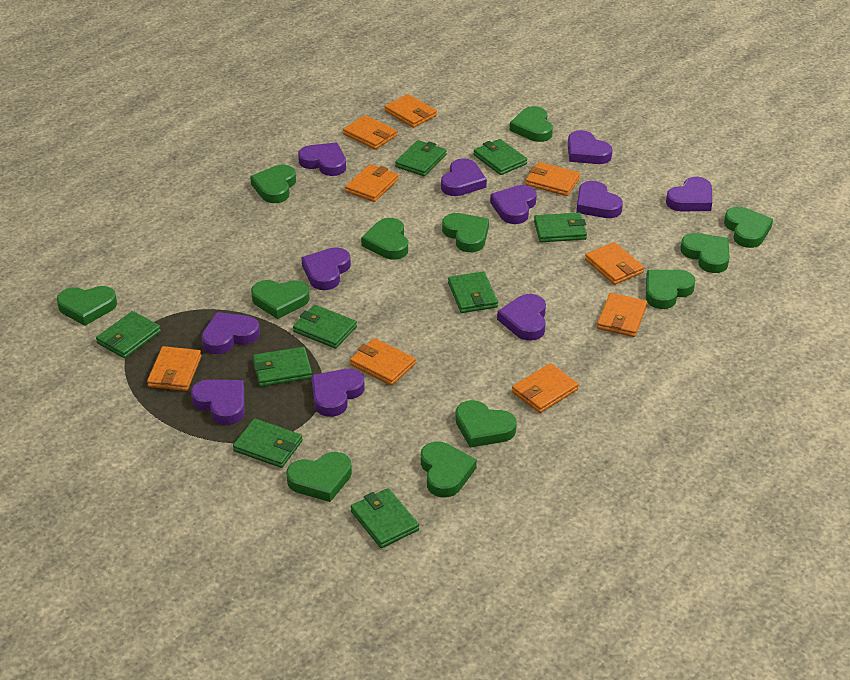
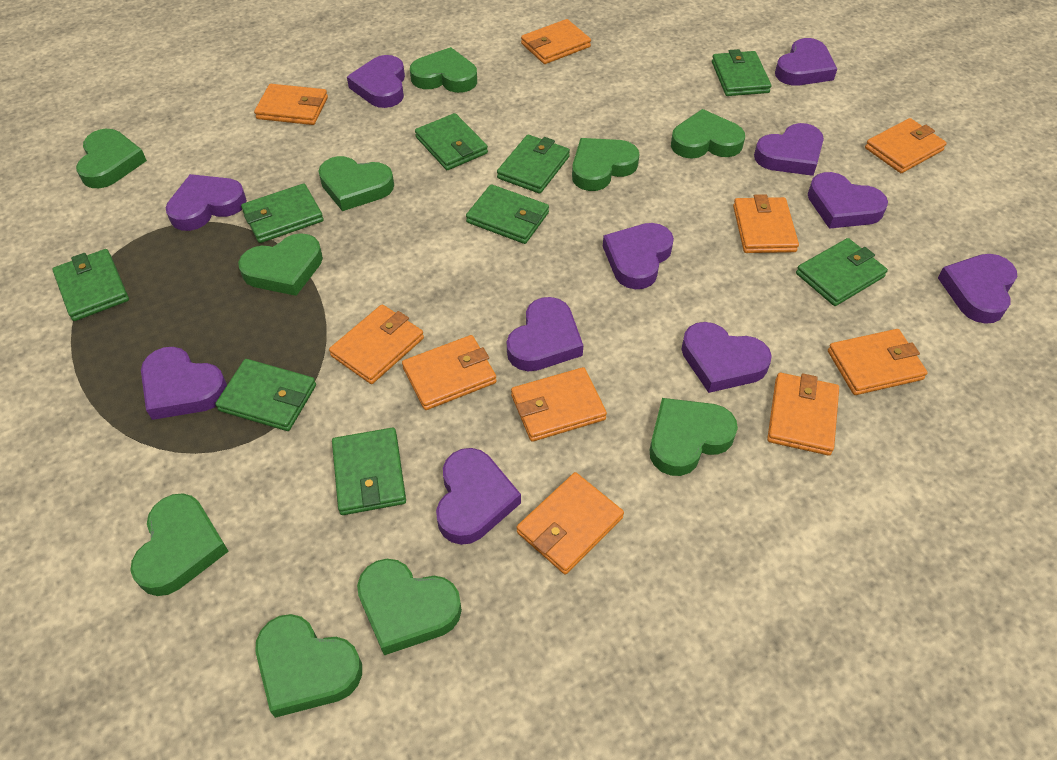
green heart: [57,286,117,326] [250,165,296,203] [251,280,310,319] [286,452,352,502] [361,218,408,260] [421,442,477,497] [442,213,489,252] [455,400,517,448] [510,106,553,142] [646,270,696,309] [680,233,730,273] [724,207,773,248] = 12 -> [76,129,147,188] [130,493,229,596] [238,233,323,296] [255,614,362,718] [318,156,394,211] [357,559,462,655] [410,47,477,93] [572,138,640,191] [650,398,738,476] [671,109,745,159] = 10
orange wallet: [147,346,202,391] [343,115,397,150] [345,164,399,202] [350,338,416,386] [385,94,437,128] [512,363,579,413] [525,162,580,196] [585,242,644,285] [597,293,647,337] = 9 -> [254,84,328,125] [329,304,424,384] [402,335,497,410] [511,367,607,442] [517,472,624,574] [521,19,591,64] [733,194,799,253] [767,373,839,456] [828,329,928,395] [865,118,947,173] = 10

